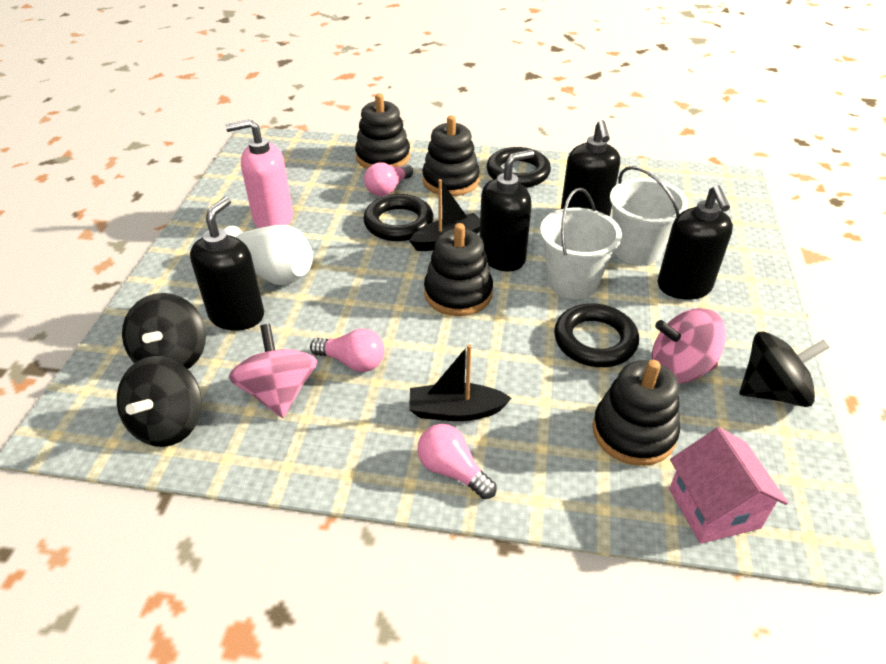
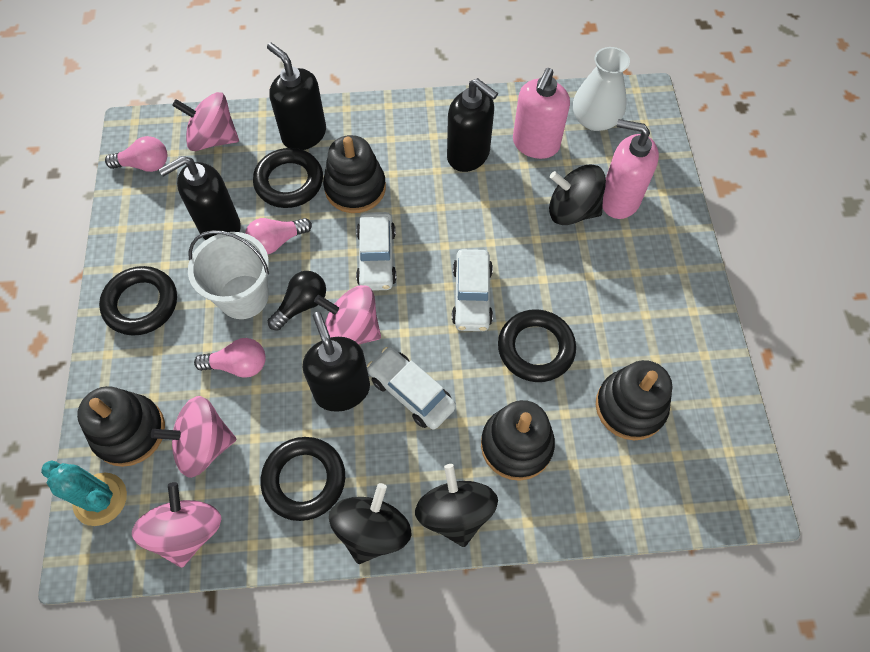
black boat: [409,179,480,251] [409,344,511,421] = 2 -> none = 0
black light bulb: none = 0 -> [268,271,326,330] = 1
black ring: [363,194,433,241] [487,147,551,188] [554,303,639,367] = 3 -> [99,266,177,336] [253,148,323,208] [261,437,345,521] [498,309,576,382] = 4
pink house: [669,427,788,544] = 1 -> none = 0
pink soap dispenser: [225,119,293,228] = 1 -> [513,68,570,159] [602,119,659,219] = 2
pink spinning top: [229,324,317,418] [651,308,726,384] = 2 -> [132,482,221,568] [151,396,237,478] [172,92,239,151] [314,285,381,344] = 4
turquoise cactus: none = 0 -> [41,460,127,526] = 1
white bucket: [540,188,622,299] [610,166,688,265] = 2 -> [188,230,269,319] = 1
white car: none = 0 -> [356,212,396,291] [367,347,456,429] [452,249,493,331] = 3

